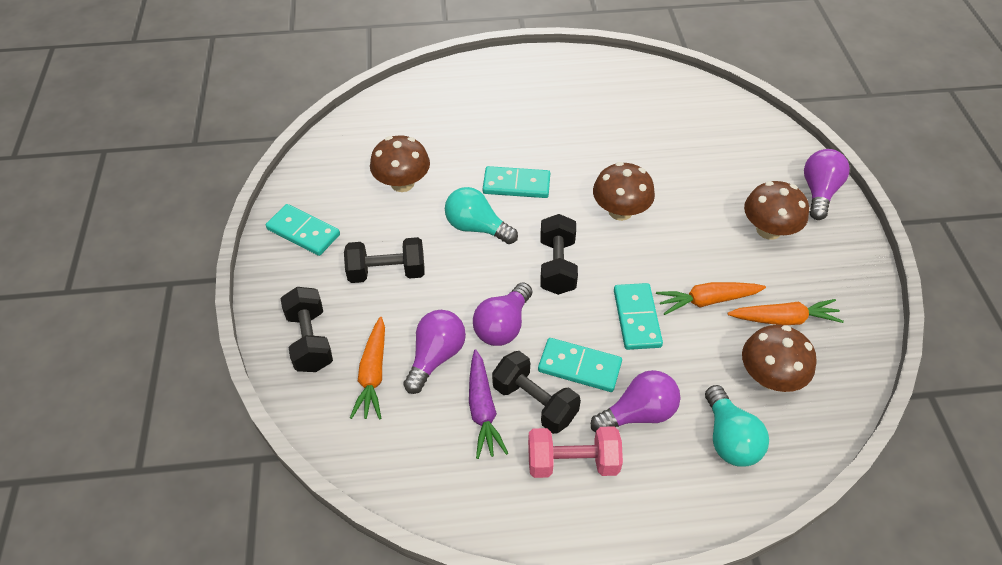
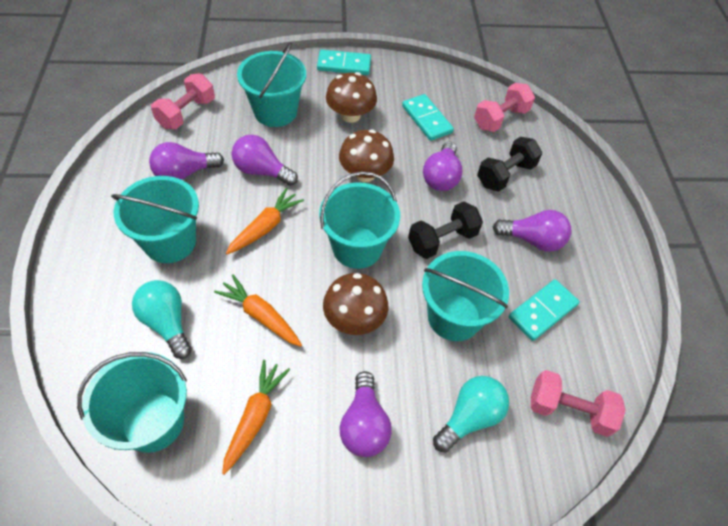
black dumbbell: [281,287,333,372] [344,237,425,283] [492,351,581,434] [541,214,578,295] = 4 -> [408,201,483,259] [477,137,542,192] = 2
brown mushroom: [370,135,430,192] [593,162,655,221] [742,325,817,392] [744,181,809,240] = 4 -> [323,273,389,335] [326,72,377,123] [339,130,394,182] = 3
pink dumbbell: [528,426,623,478] = 1 -> [151,73,215,129] [474,83,535,132] [531,370,626,437] = 3
purple carrot: [469,349,508,459] = 1 -> none = 0
purple light bulb: [404,310,466,394] [473,282,532,346] [591,370,680,433] [804,149,850,220] = 4 -> [149,142,224,180] [232,135,298,186] [340,371,392,457] [423,142,463,191] [493,210,571,252] = 5
turquoise bucket: none = 0 -> [77,352,187,453] [111,176,199,263] [237,42,306,127] [319,171,400,269] [422,251,509,341] = 5
turquoise domino: [266,204,340,256] [483,166,550,198] [538,338,622,392] [614,283,663,350] = 4 -> [317,50,371,75] [402,94,454,141] [509,279,579,341] = 3

